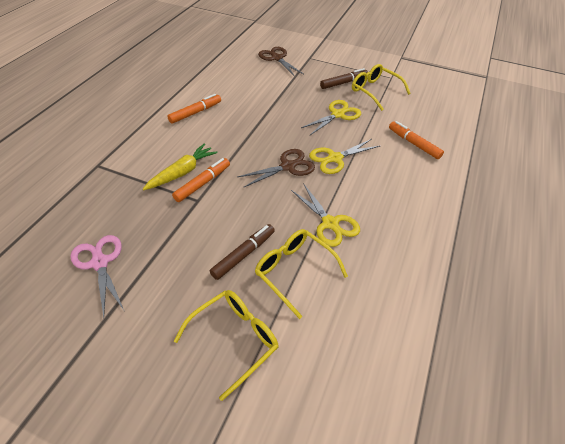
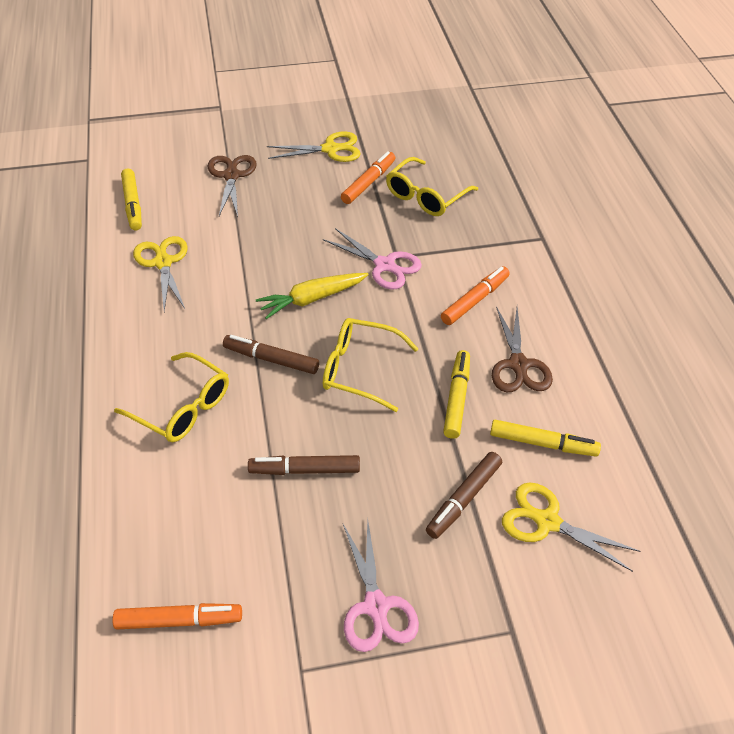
brown marker: [210,224,275,280] [320,68,368,89] = 2 -> [223,335,319,374] [248,455,360,475] [426,452,502,539] = 3
pink scissors: [71,235,124,318] = 1 -> [323,228,422,289] [343,520,419,652] = 2
yellow marker: none = 0 -> [121,169,142,230] [443,350,470,439] [490,420,601,457] = 3

